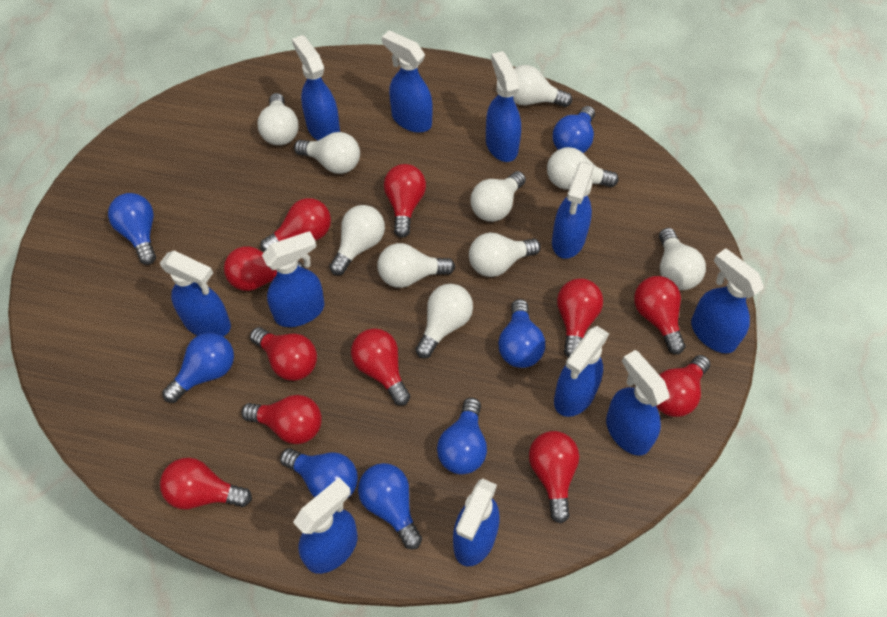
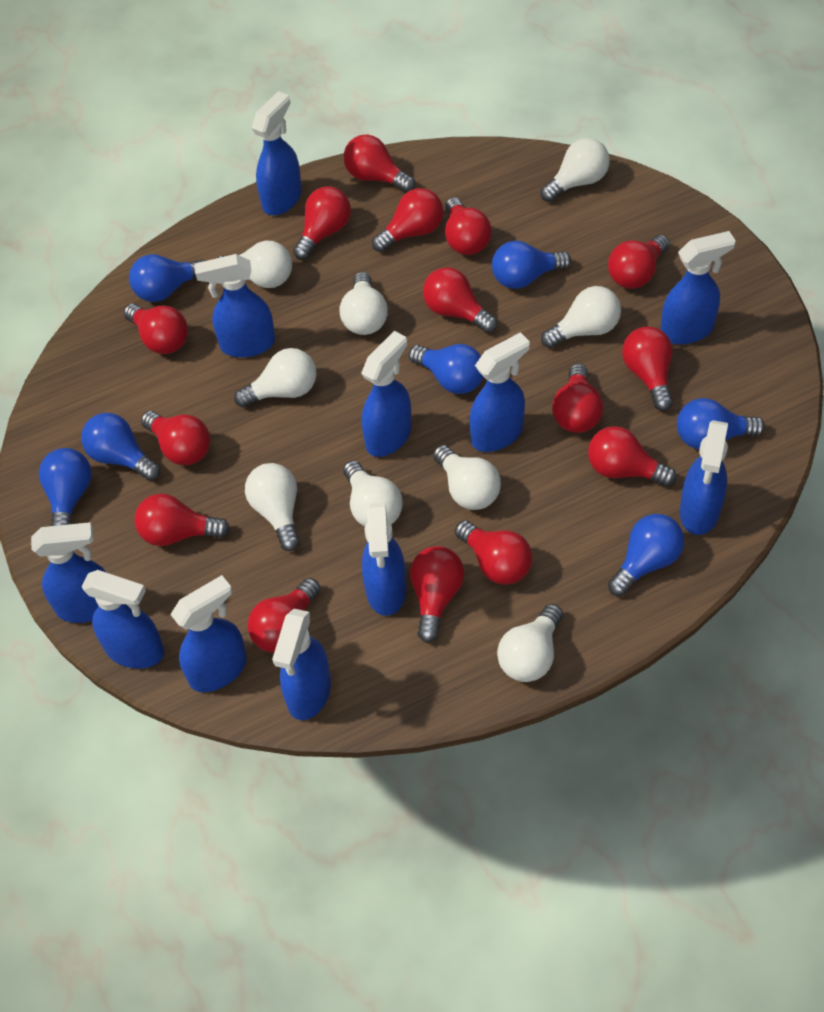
red light bulb: [160,458,252,509] [224,246,304,291] [241,395,322,444] [250,327,317,381] [260,198,331,252] [351,328,410,406] [384,164,426,238] [529,431,579,523] [557,278,603,357] [634,276,685,354] [656,355,710,417] = 11 -> [124,304,188,354] [135,494,230,546] [141,411,210,465] [248,578,320,653] [293,186,351,260] [343,135,415,193] [372,188,443,252] [410,546,464,643] [423,267,497,333] [445,197,492,255] [455,520,532,585] [552,364,603,433] [588,426,676,487] [608,235,670,289] [622,326,673,411] = 15
white light bulb: [257,93,298,145] [294,132,360,174] [329,205,385,275] [377,243,455,288] [415,284,473,358] [469,233,541,277] [470,171,526,222] [513,65,572,107] [547,147,619,189] [659,228,706,290] = 10 -> [218,241,292,288] [234,348,317,408] [245,463,300,551] [340,272,388,335] [343,460,403,526] [433,445,501,510] [497,604,563,682] [540,138,610,202] [541,286,621,348] = 9

